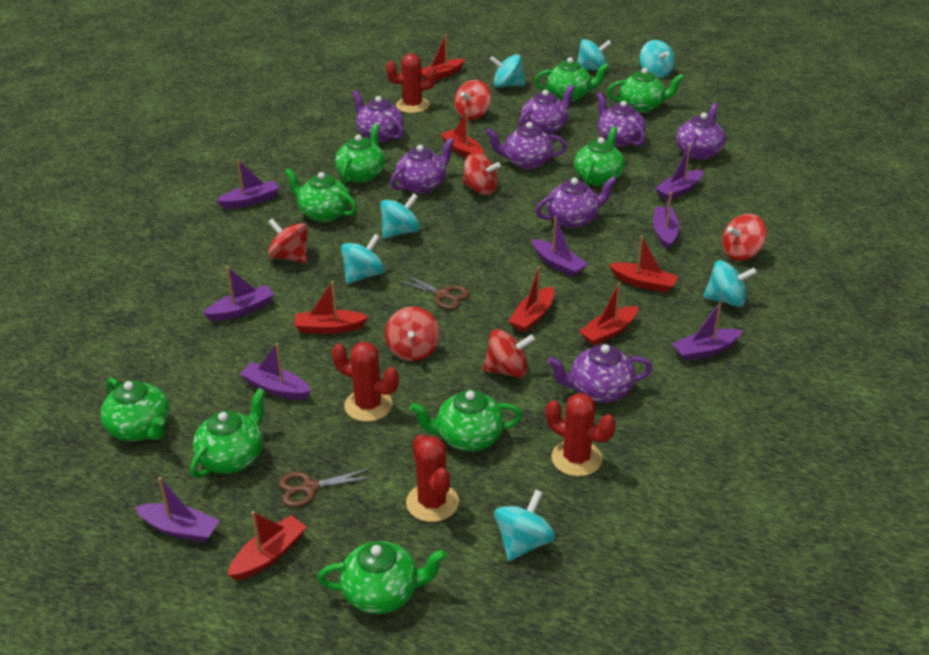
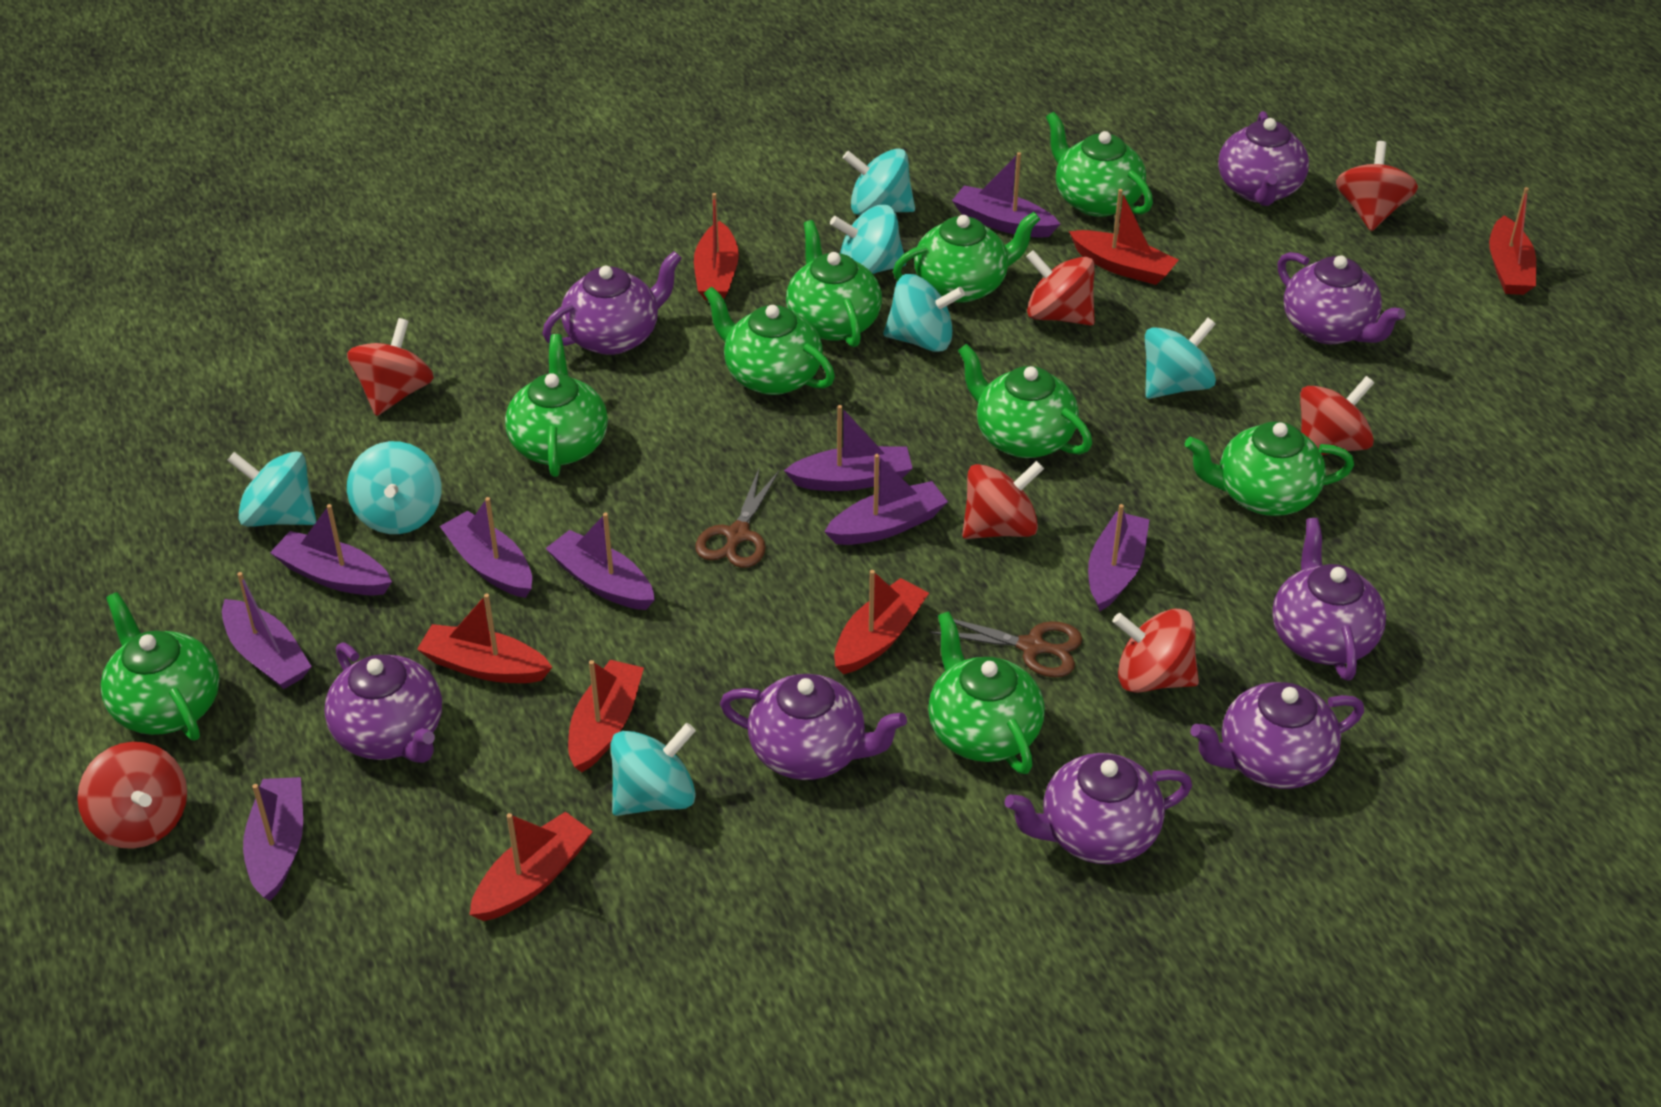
purple boat: [135,477,220,542] [203,266,275,321] [216,159,279,209] [240,343,311,400] [532,216,588,277] [653,192,679,250] [655,145,703,201] [672,301,742,361] = 8 -> [222,572,312,689] [243,777,303,901] [270,504,392,595] [440,497,532,598] [545,513,655,610] [784,405,913,491] [824,454,948,545] [952,152,1060,238] [1088,504,1150,611] = 9
red cactus: [332,342,399,422] [386,53,436,113] [406,434,459,522] [546,393,616,476] = 4 -> none = 0
red spinning top: [268,218,308,263] [385,307,440,361] [454,80,491,120] [462,153,501,195] [483,329,535,378] [722,214,767,261] = 6 -> [77,742,187,849] [347,318,434,416] [962,461,1044,539] [1026,250,1095,326] [1113,609,1199,693] [1300,376,1374,455] [1336,141,1418,231] = 7

